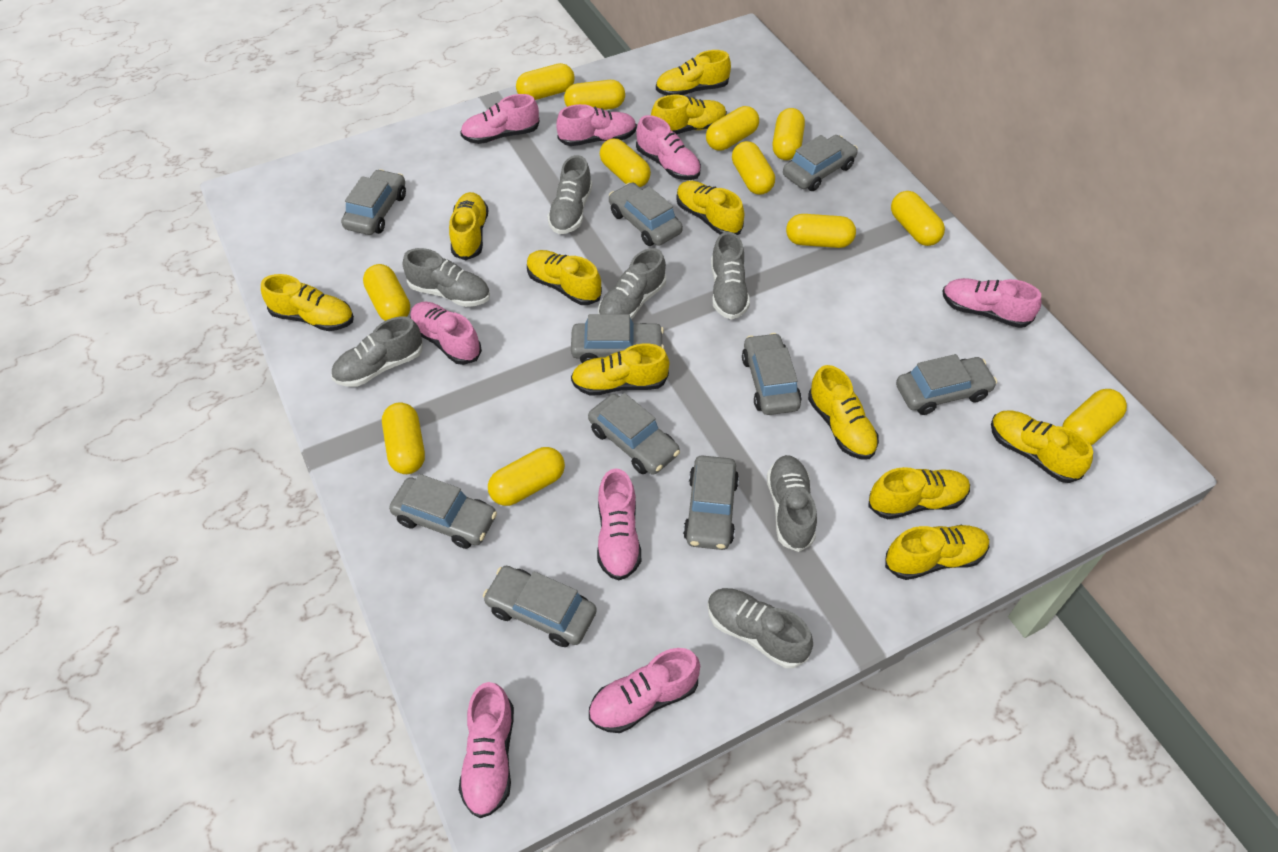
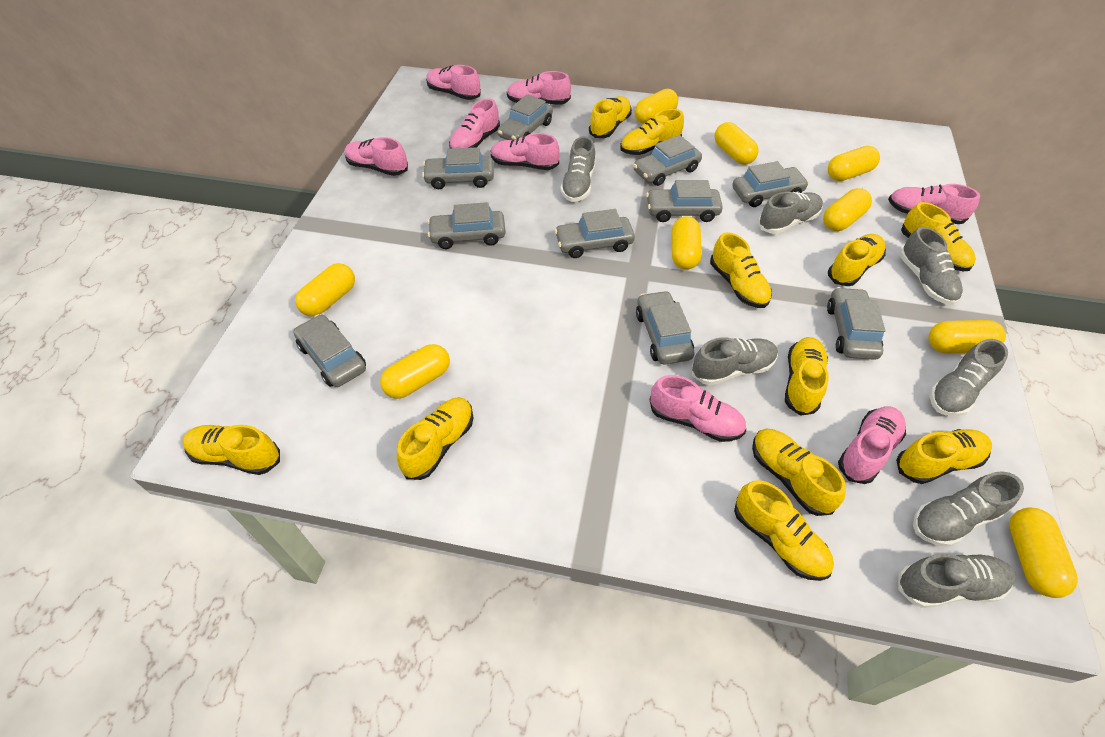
yellow capsule: [363,264,410,321] [382,402,425,474] [488,447,565,506] [516,63,575,100] [564,80,625,110] [600,139,651,187] [706,106,759,151] [732,141,775,195] [772,108,805,160] [786,214,856,248] [891,191,945,246] [1062,389,1127,445] = 12 -> [295,263,355,316] [380,344,450,399] [635,89,678,124] [672,216,702,269] [714,122,759,165] [823,188,872,231] [828,146,880,181] [929,320,1006,353] [1009,508,1078,598] = 9

